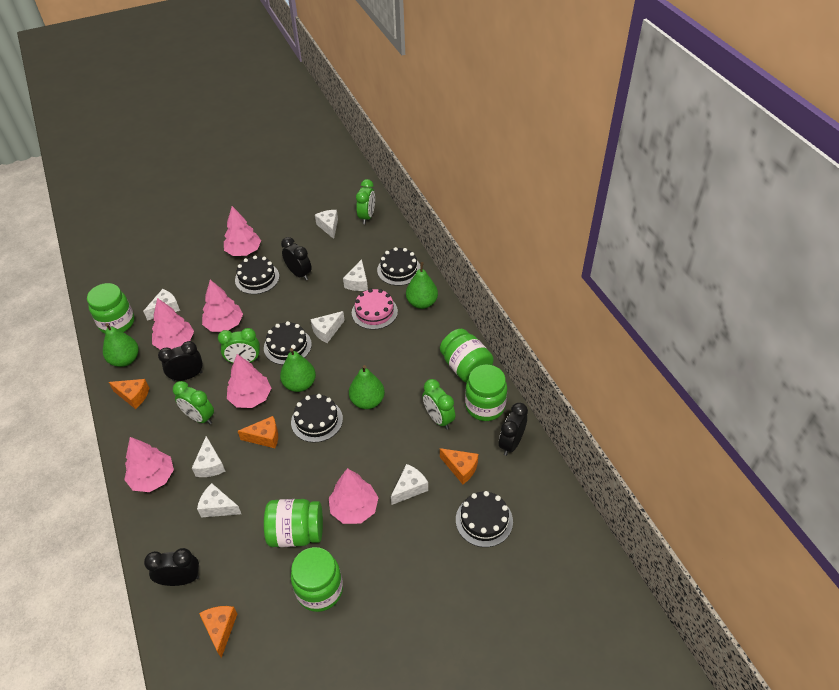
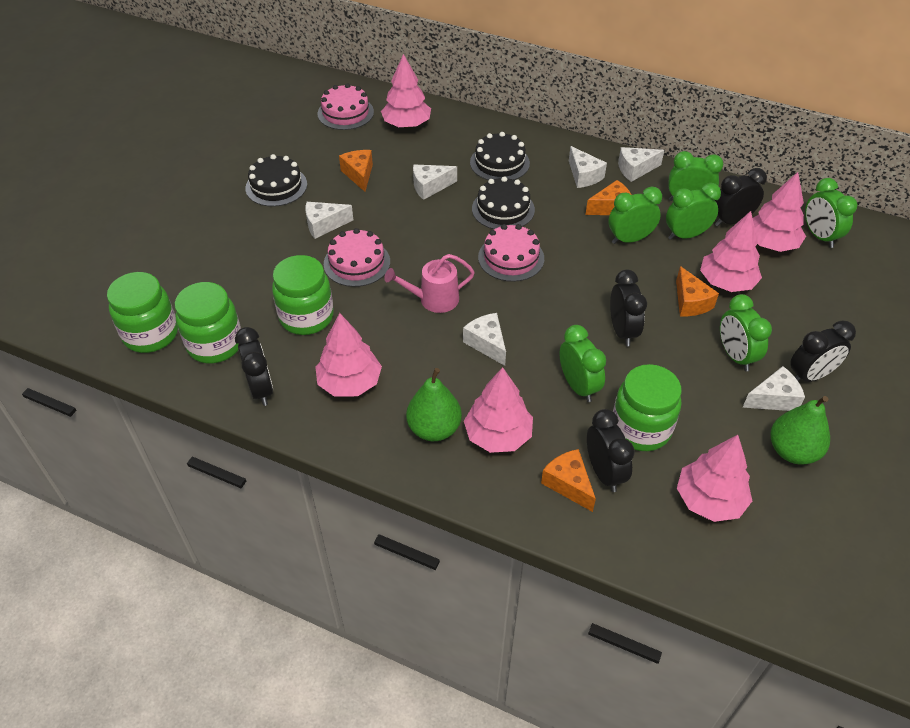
black cake: [235,255,279,294] [264,321,312,365] [291,394,343,442] [377,247,420,286] [456,491,513,547] = 5 -> [245,154,307,207] [470,132,530,180] [472,176,535,229] = 3
black clock: [144,548,199,586] [158,341,203,381] [281,237,312,280] [499,403,528,456] = 4 -> [235,327,273,406] [587,409,635,492] [610,270,647,346] [715,168,767,227] [790,320,856,382] = 5
green clock: [173,381,214,425] [218,328,260,364] [356,179,375,224] [422,379,455,430] = 4 -> [559,325,606,402] [608,187,662,244] [666,183,721,240] [668,151,723,201] [720,294,772,371] [805,178,857,248] = 6
green jar: [87,283,135,334] [264,499,323,547] [291,547,343,612] [440,329,494,383] [465,365,507,421] = 5 -> [107,272,178,353] [175,282,241,364] [272,255,334,335] [613,364,682,451] = 4
green pear: [103,323,139,367] [280,348,316,392] [349,365,385,409] [406,262,438,309] = 4 -> [406,368,462,441] [770,396,830,464] = 2
pink cake: [352,289,398,330] = 1 -> [318,83,374,130] [324,228,390,287] [478,224,544,282] = 3
pink watering can: none = 0 -> [384,254,475,313] = 1
white cheese: [143,289,180,321] [192,436,226,477] [197,483,241,517] [310,311,345,343] [315,210,338,239] [343,259,368,291] [391,464,428,505] = 7 -> [305,202,353,239] [413,164,457,200] [463,313,506,366] [569,146,607,188] [618,147,664,182] [742,366,805,411] = 6

